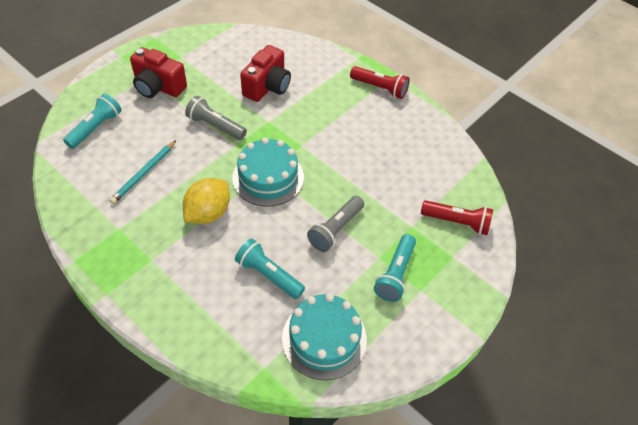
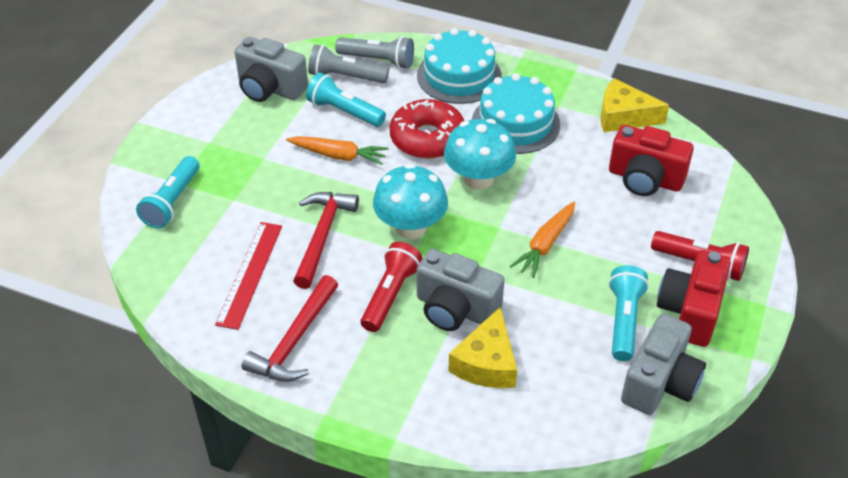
grey camera: none = 0 -> [235,37,308,102] [417,249,505,331] [621,313,706,415] = 3
orange carrot: none = 0 -> [286,136,388,165] [510,201,575,278] = 2
red donut: none = 0 -> [390,99,464,159] = 1
red hammer: none = 0 -> [241,275,338,382] [293,192,359,289] = 2
red ruler: none = 0 -> [215,222,282,330] = 1
turquoise mushroom: none = 0 -> [373,164,448,239] [444,119,516,190] = 2
turquoise pencil: [109,140,176,204] = 1 -> none = 0
yellow cheese: none = 0 -> [448,307,517,388] [601,78,669,132] = 2
yellow lemon: [183,178,230,224] = 1 -> none = 0

